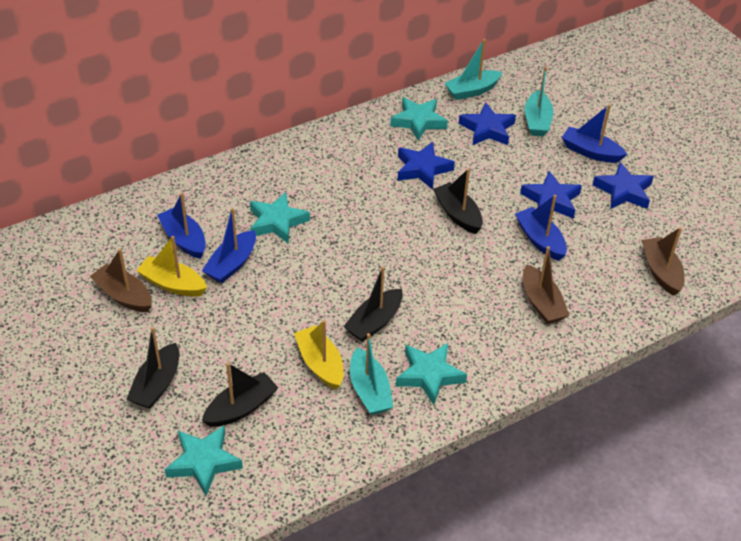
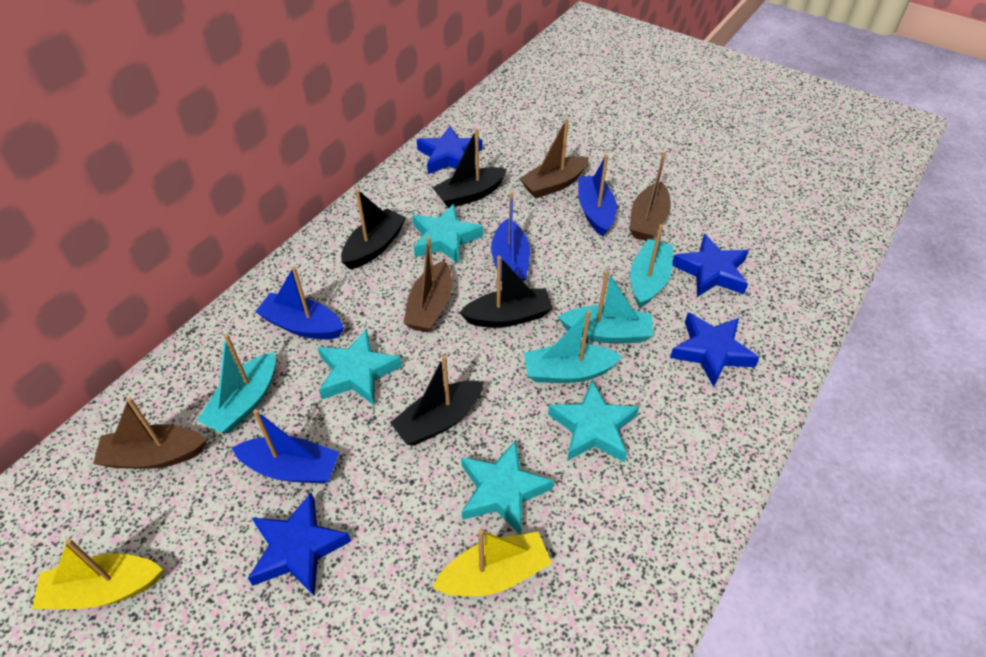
brown boat: [90,249,152,312] [523,246,569,324] [642,227,685,296] = 3 -> [93,397,207,469] [404,237,452,333] [519,118,589,198] [629,152,671,241] = 4
turquoise boat: [350,333,393,415] [444,39,503,100] [525,67,554,136] = 3 -> [197,334,275,433] [524,310,623,383] [558,270,653,343] [630,224,673,308] = 4

